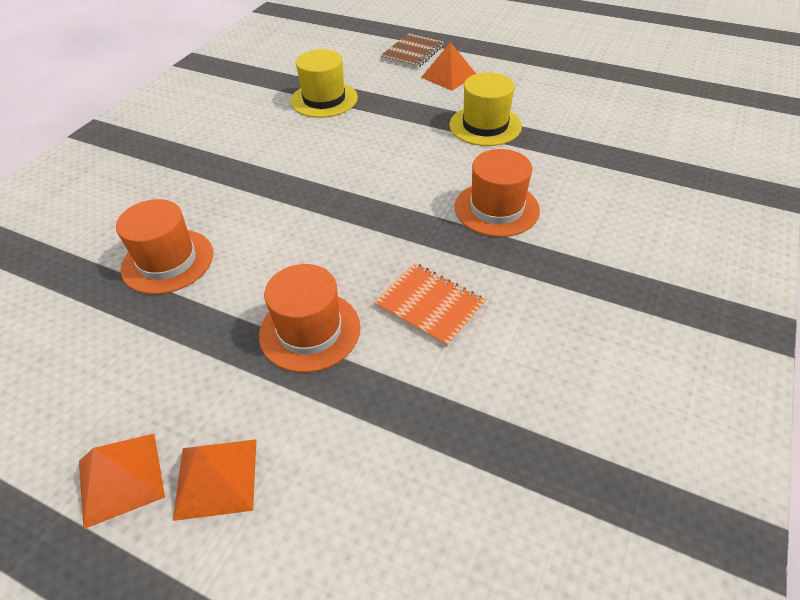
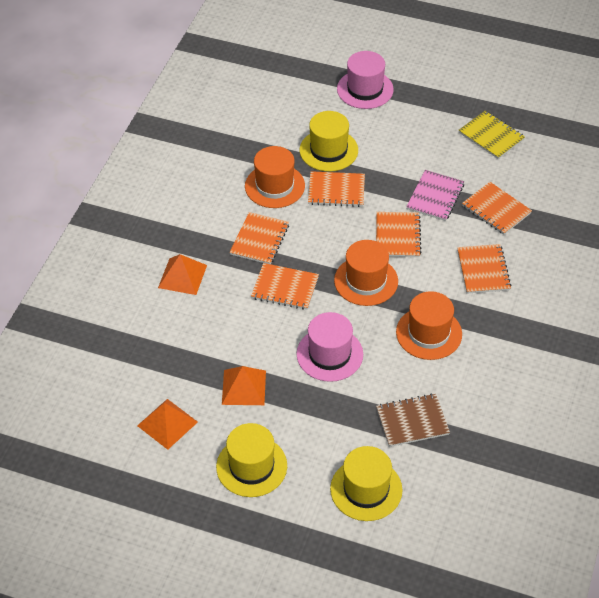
orange notebook: [374,263,486,347] = 1 -> [230,212,289,264] [251,263,319,310] [308,171,365,207] [376,212,422,257] [457,244,512,294] [462,182,532,235] = 6
pink hat: none = 0 -> [297,312,363,382] [337,51,394,109] = 2
pink notebook: none = 0 -> [406,170,464,221] = 1
yellow hat: [291,49,358,118] [449,72,522,146] = 2 -> [216,423,287,497] [299,111,358,172] [330,446,402,521] = 3
yellow notebook: none = 0 -> [459,111,525,159] = 1

